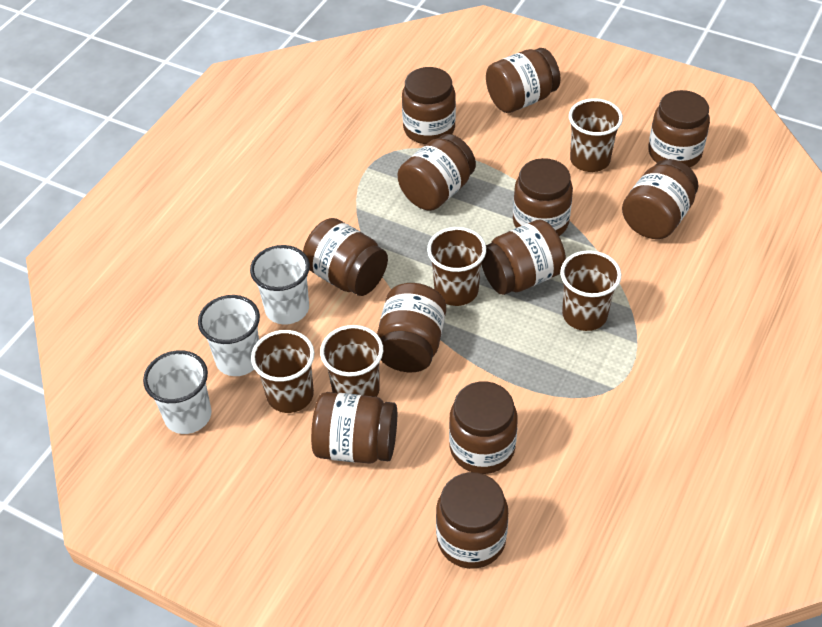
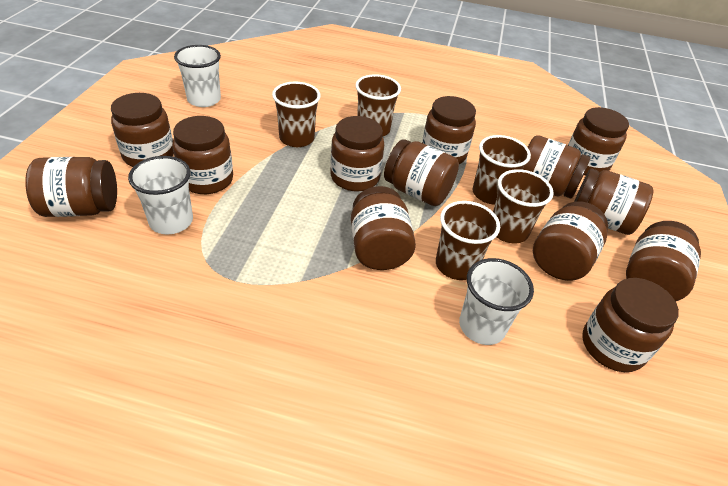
brown jar: [303,218,388,296] [311,392,397,464] [377,283,446,372] [398,134,476,211] [402,67,456,144] [436,472,508,569] [449,381,518,474] [482,220,566,295] [486,48,561,113] [513,158,573,236] [622,159,698,239] [648,90,710,168] = 12 -> [25,157,117,217] [111,93,174,167] [172,116,233,194] [330,116,384,191] [351,186,416,270] [384,139,459,206] [422,96,476,164] [522,135,591,198] [533,201,608,281] [568,107,629,175] [574,168,654,235] [582,278,679,372] [626,221,701,301] = 13

